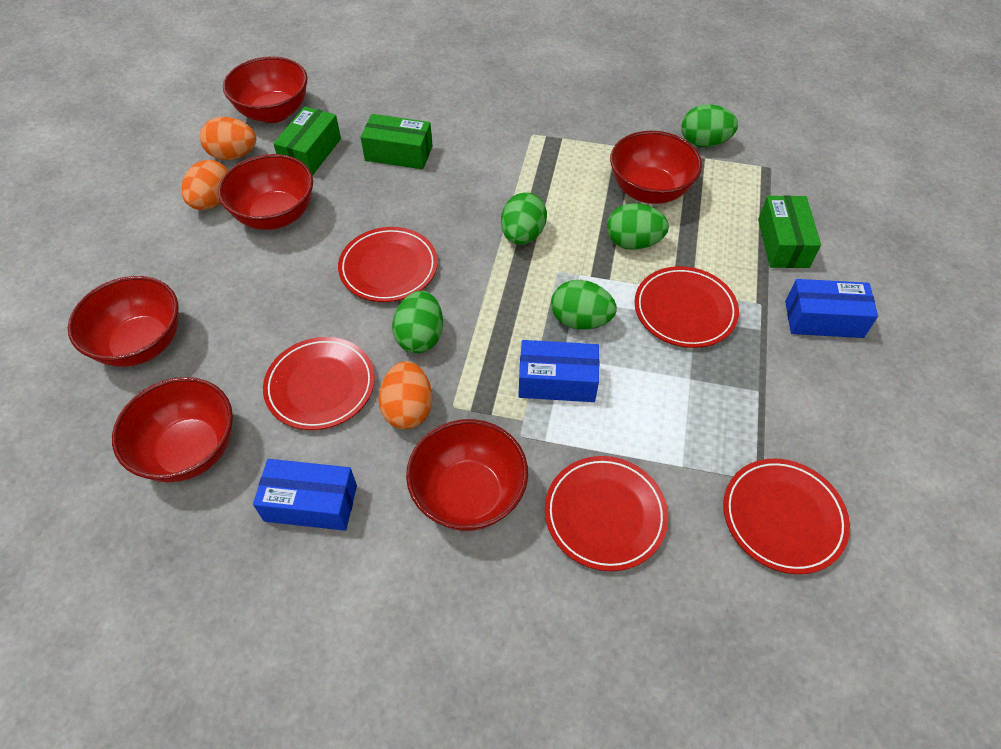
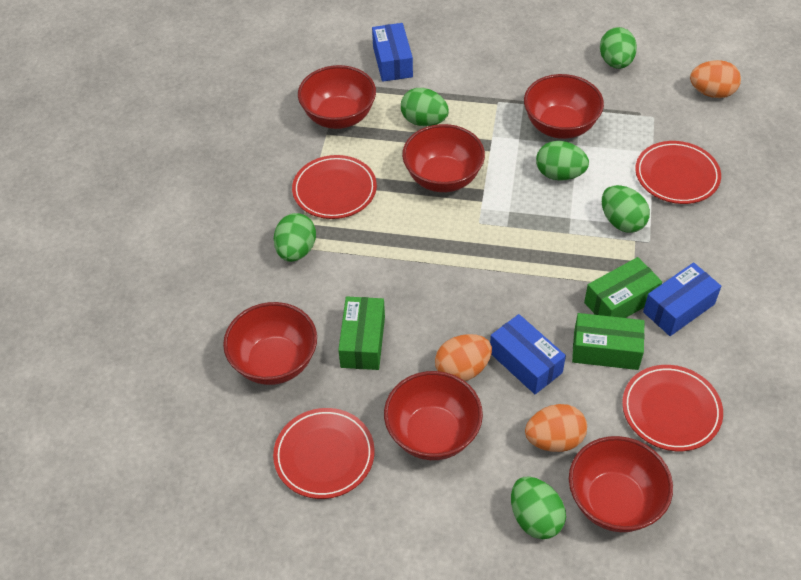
green egg: [392,291,443,353] [501,192,547,245] [551,280,617,330] [607,203,669,250] [681,104,738,147] = 5 -> [274,213,316,262] [401,88,449,126] [511,476,566,539] [536,141,589,181] [600,27,637,69] [602,185,650,233] = 6
red plate: [263,337,375,430] [338,227,438,302] [545,456,668,571] [635,266,739,348] [723,459,850,574] = 5 -> [273,408,375,499] [292,155,377,219] [622,365,723,451] [635,141,721,204] = 4

